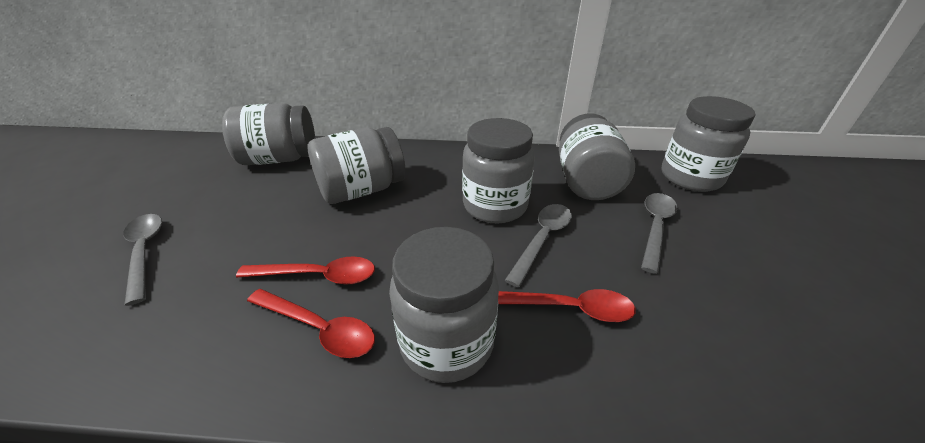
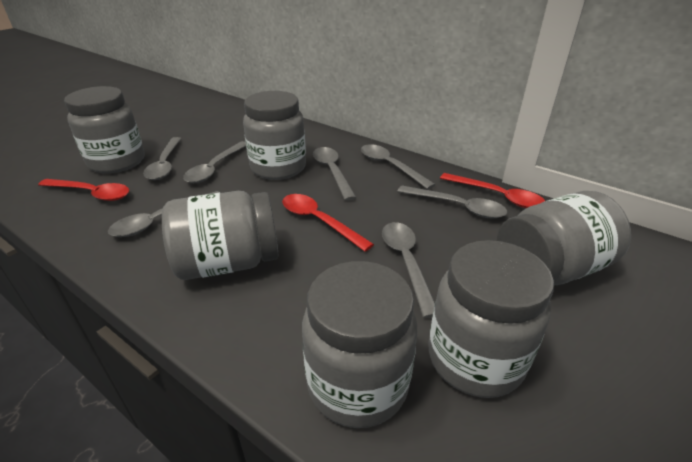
grey spoon: [124,214,162,306] [505,204,572,287] [641,193,677,274] = 3 -> [108,191,220,237] [143,137,181,180] [183,141,246,183] [313,147,357,201] [361,144,435,189] [382,222,435,318] [397,185,507,218] = 7

